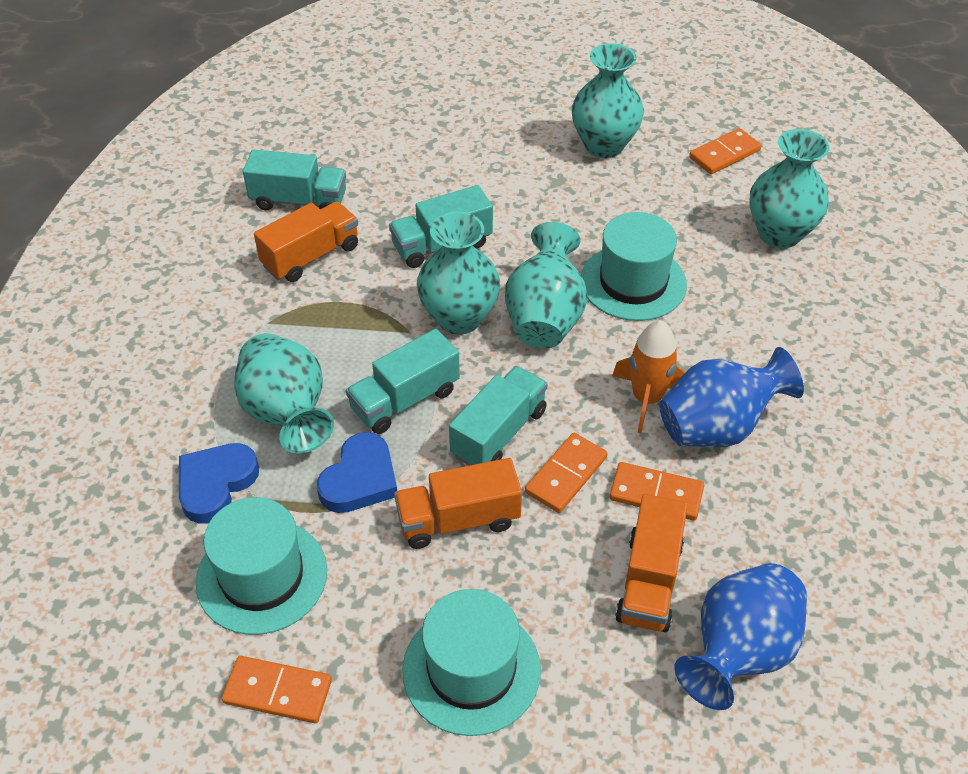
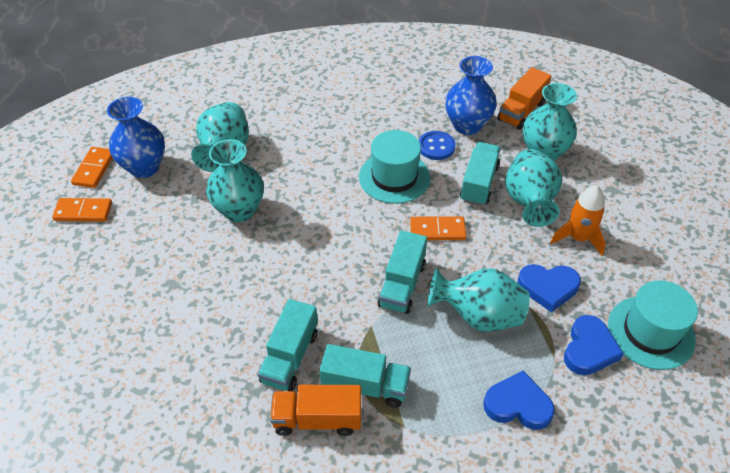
blue button: none = 0 -> [418,131,455,160] = 1
blue heart: [179,443,259,524] [317,432,397,513] = 2 -> [483,371,555,430] [518,264,581,312] [564,315,624,375] = 3
orange domino: [222,656,332,723] [525,433,608,513] [610,462,704,521] [689,128,762,174] = 4 -> [52,198,112,222] [71,147,113,188] [410,216,466,240] = 3
orange truck: [254,201,358,282] [394,458,522,549] [615,494,688,632] = 3 -> [270,385,361,436] [497,67,551,130] = 2
turquoise hat: [196,497,327,635] [402,589,541,736] [581,212,687,321] = 3 -> [359,130,430,204] [608,280,698,370] = 2

